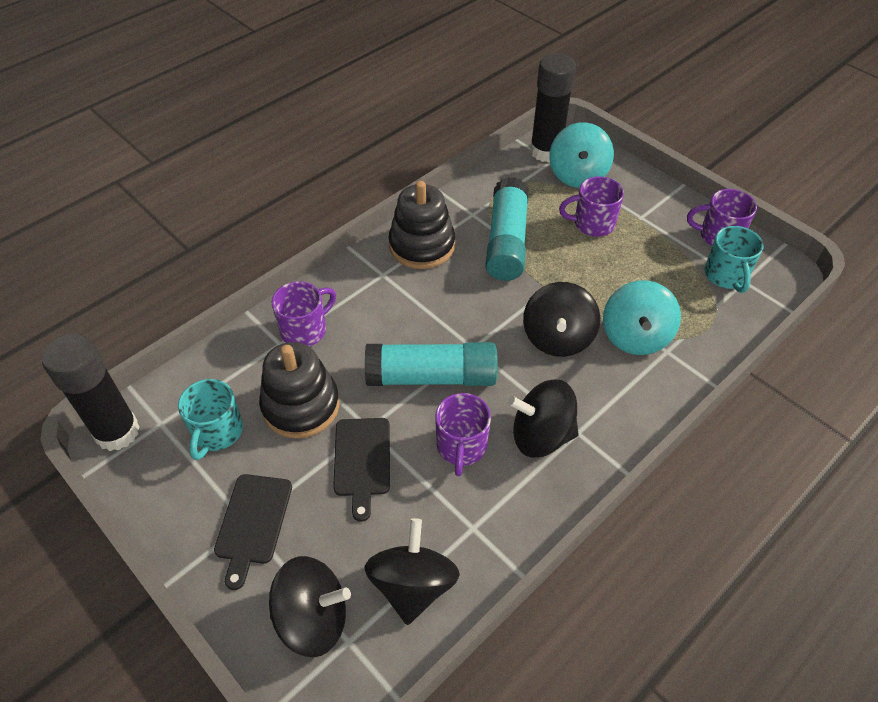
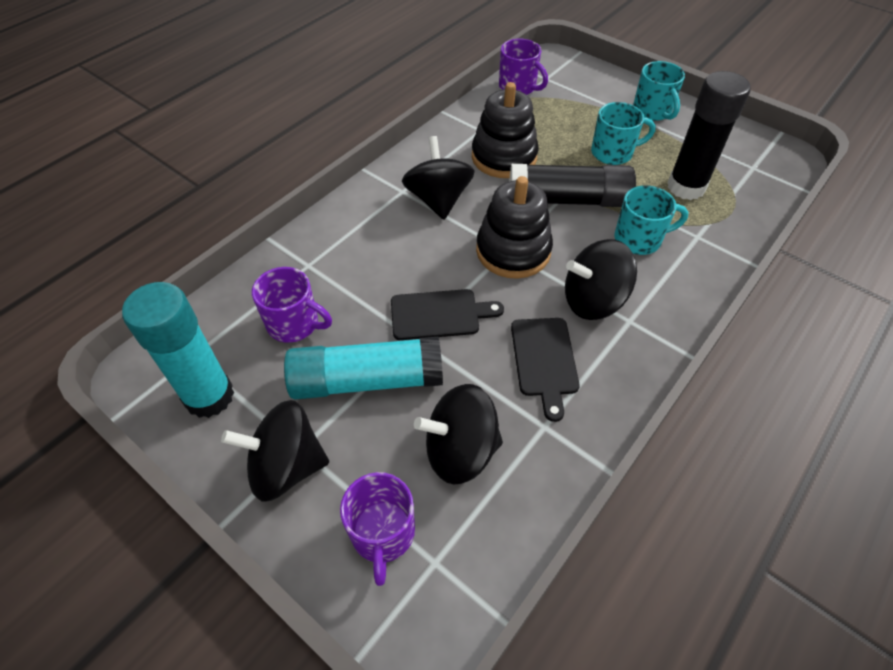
purple mug: [272,281,336,346] [435,393,491,476] [559,176,624,237] [687,189,757,246] = 4 -> [252,267,332,343] [340,472,415,586] [499,39,548,95] = 3
turquoise mug: [178,379,243,460] [704,226,763,293] = 2 -> [591,102,656,165] [614,185,689,255] [633,61,685,121] = 3
turquoise spinning top: [550,122,614,188] [603,280,681,355] = 2 -> none = 0

